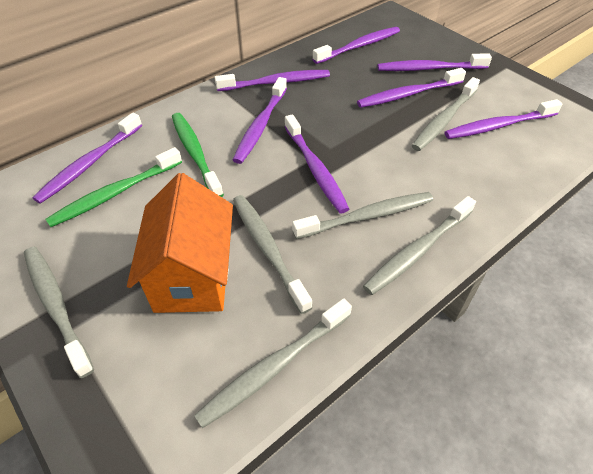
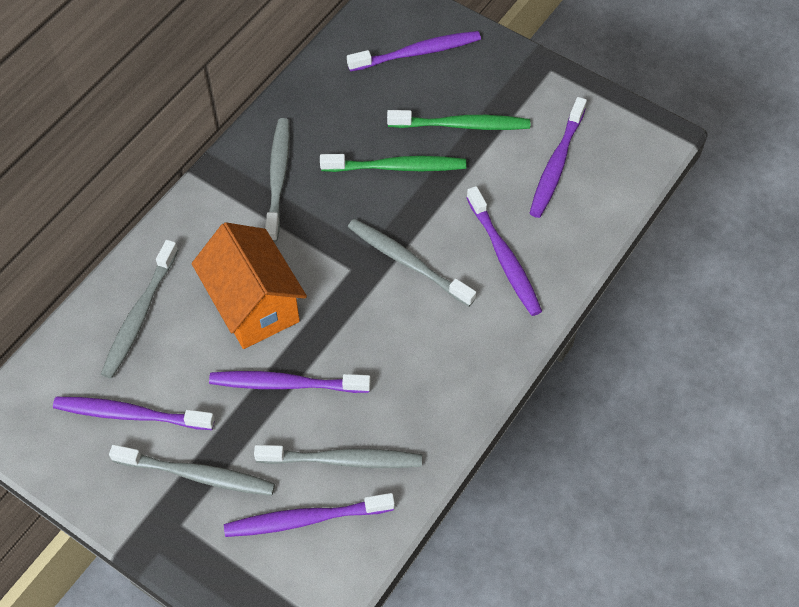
grey toothbrush: [24,247,94,378] [194,299,352,429] [233,195,312,314] [292,192,433,239] [363,196,476,295] [412,77,480,151] = 6 -> [101,240,178,379] [109,445,275,496] [254,445,422,468] [265,118,290,242] [348,219,476,306] = 5
purple toothbrush: [32,113,142,204] [215,70,330,91] [233,77,287,164] [285,114,349,213] [313,27,400,64] [357,68,466,108] [378,53,492,71] [444,99,562,139] = 8 -> [53,397,215,430] [209,371,371,393] [224,493,395,537] [347,31,481,72] [466,186,542,316] [529,97,587,218] = 6

